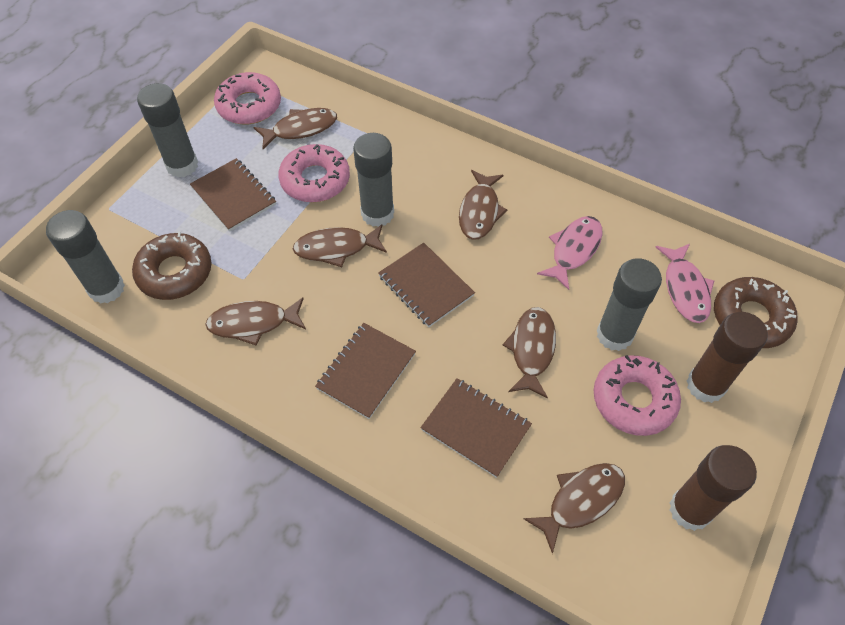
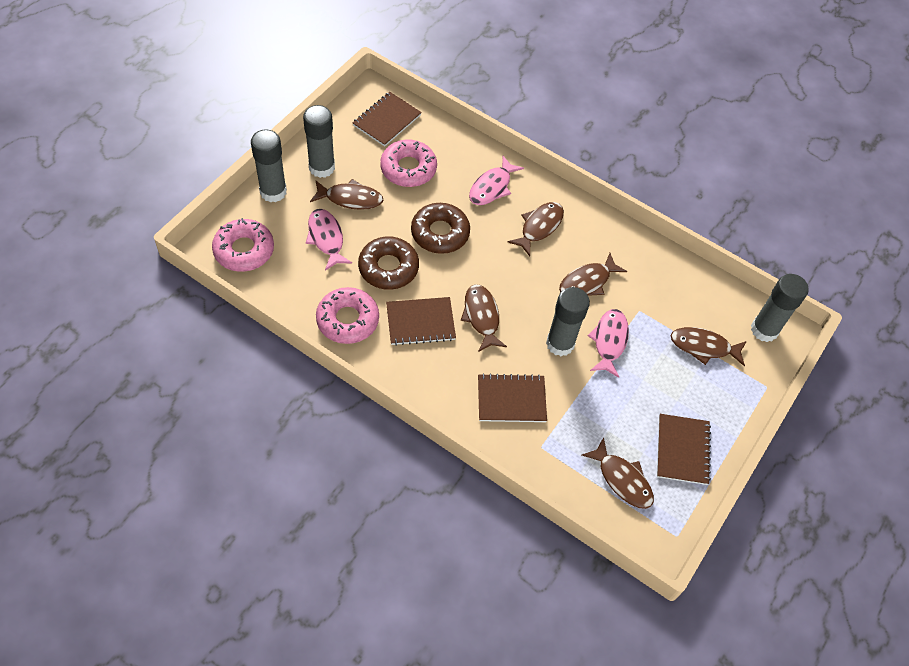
brown glue stick: [669,445,757,531] [687,312,768,403] = 2 -> none = 0
pink fish: [537,216,603,290] [656,244,714,323] = 2 -> [306,209,352,271] [469,156,524,205] [588,309,629,378] = 3

